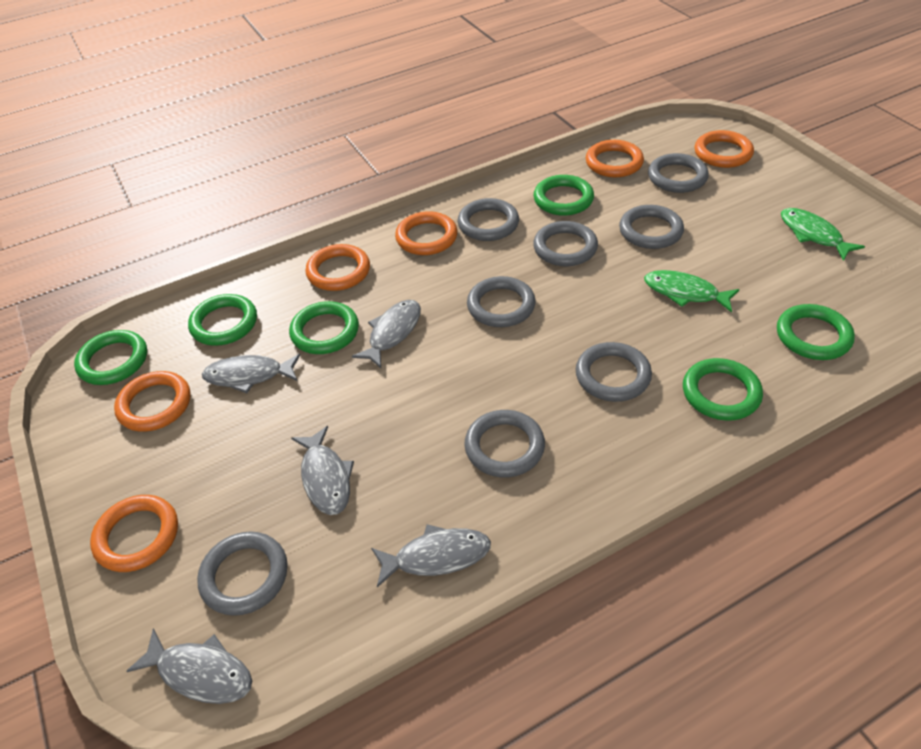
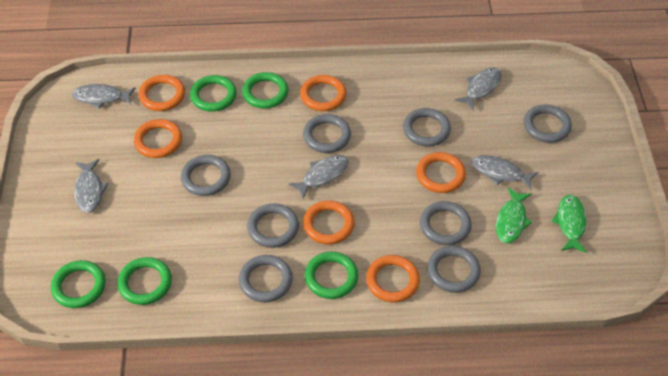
green ring: [74,330,147,385] [188,294,257,346] [289,301,359,354] [534,175,594,216] [683,358,763,421] [777,304,855,360] = 6 -> [51,260,106,308] [117,257,172,305] [190,75,237,112] [242,72,288,108] [305,252,358,299] = 5

